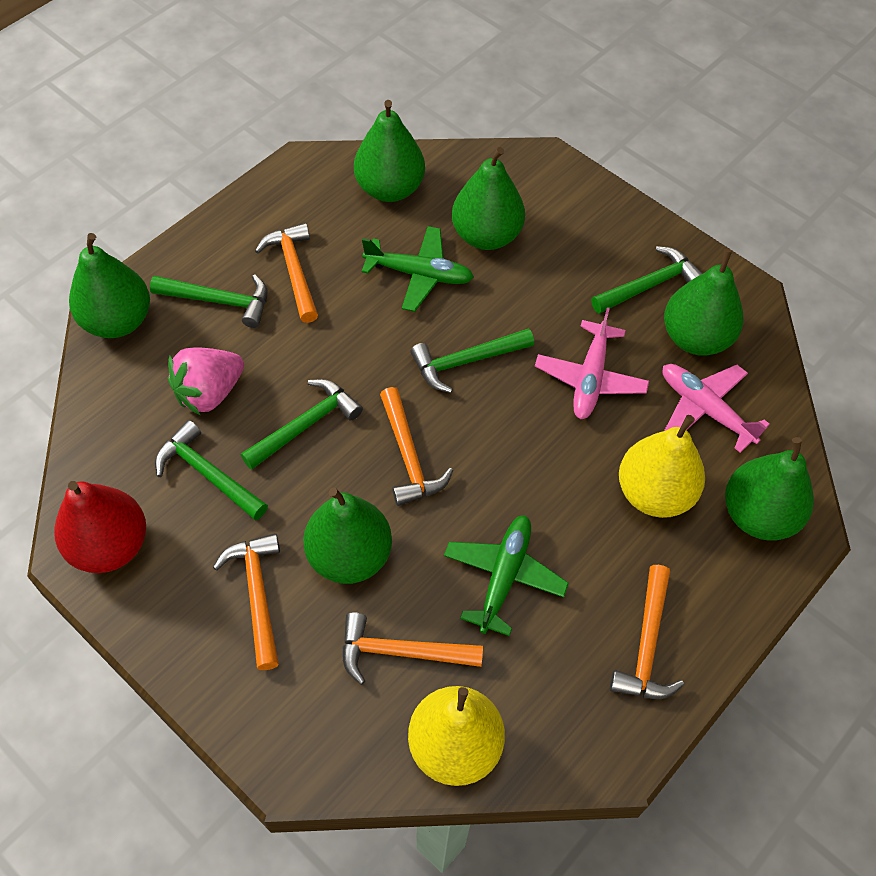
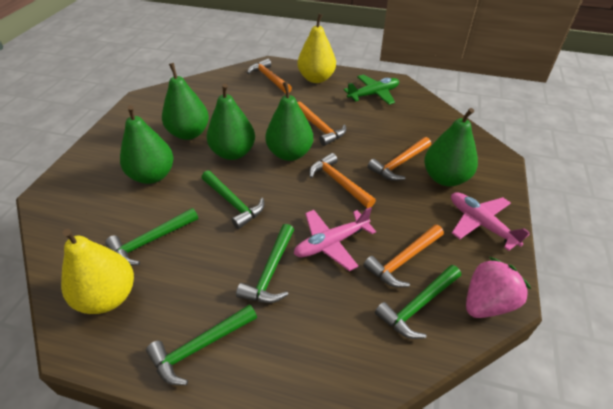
green pear: [69,233,150,338] [303,487,392,584] [354,100,425,202] [452,147,525,250] [664,249,744,356] [725,437,814,541] = 6 -> [120,105,174,184] [162,63,209,140] [206,83,255,160] [265,82,313,161] [424,108,478,186] = 5
green plane: [362,226,474,312] [444,515,569,636] = 2 -> [344,75,399,105] = 1
red pear: [54,481,146,573] = 1 -> none = 0

